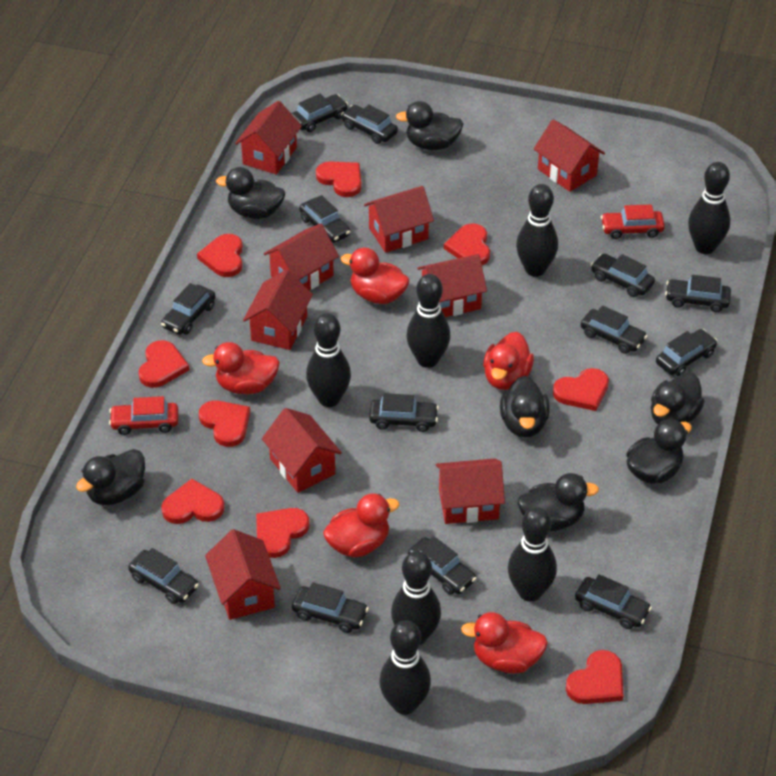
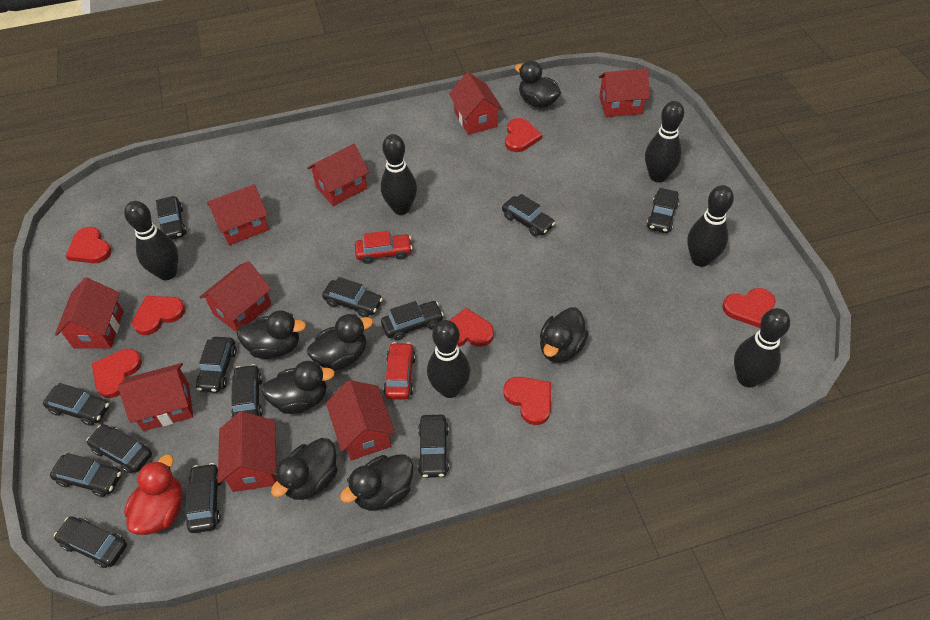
black bowling pin: [306,313,351,407] [379,620,431,715] [391,551,441,645] [406,274,450,368] [508,507,557,602] [516,184,558,277] [688,162,730,254] = 7 -> [124,201,178,280] [381,134,417,215] [427,320,470,398] [645,101,684,183] [687,185,734,267] [734,308,790,388] = 6
red duck: [202,342,280,394] [323,493,399,557] [341,248,410,304] [461,612,548,674] [483,332,534,390] = 5 -> [124,454,183,535] = 1
red heart: [139,340,189,388] [161,479,225,524] [197,234,243,277] [199,401,251,447] [256,508,310,558] [316,161,362,197] [444,223,490,265] [553,368,609,411] [566,650,623,704] = 9 -> [66,227,112,263] [92,349,142,398] [132,296,185,335] [449,308,494,347] [503,377,551,425] [505,118,542,152] [722,288,776,328] = 7

